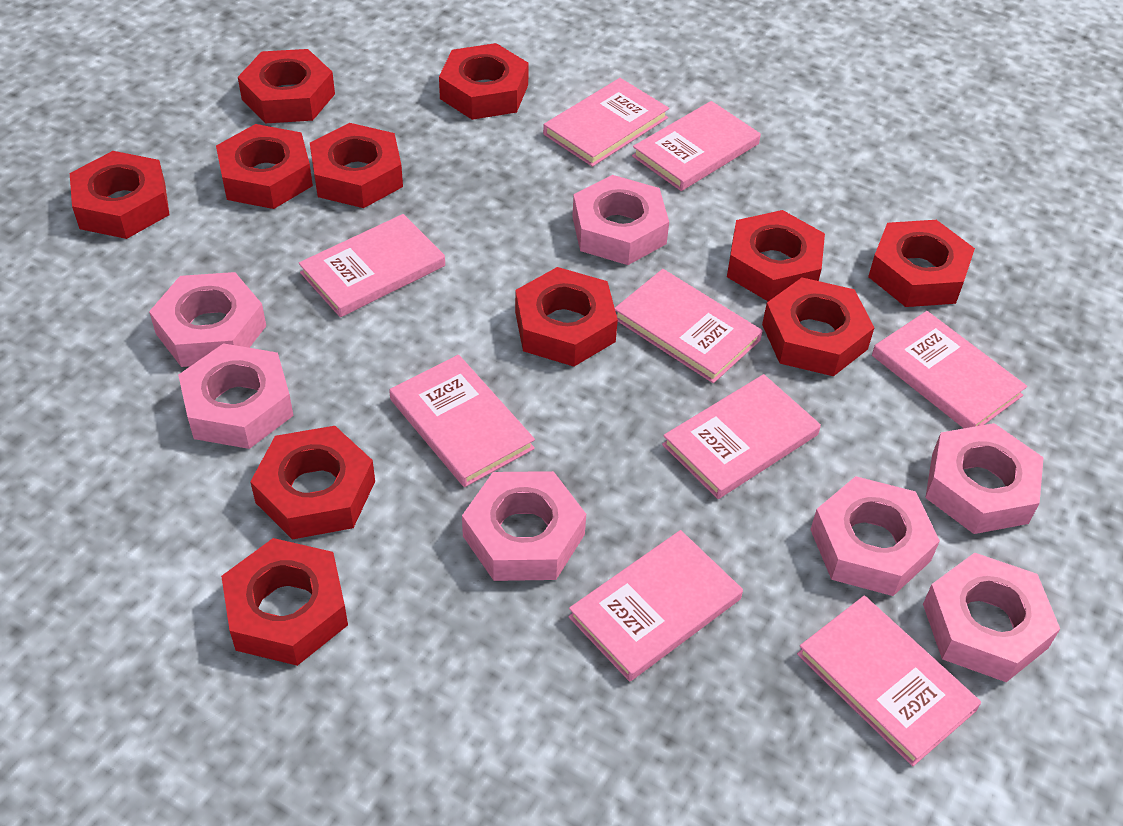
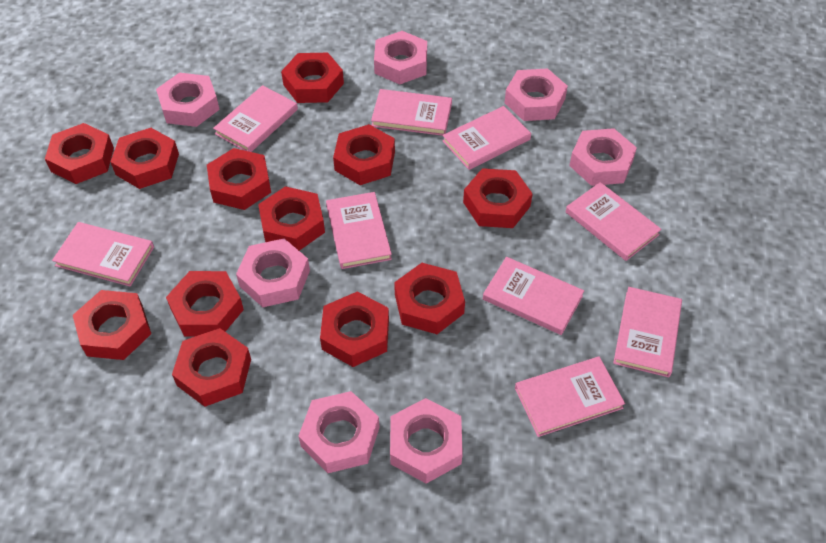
red nut: [70,151,170,239] [216,124,313,209] [221,538,348,666] [238,49,335,124] [250,426,375,540] [310,123,403,208] [439,43,529,120] [515,267,618,367] [727,210,825,301] [762,277,874,376] [868,220,975,307] = 11 -> [45,123,114,184] [73,290,151,360] [110,128,179,189] [166,271,244,337] [172,328,251,407] [207,148,271,210] [258,186,325,251] [281,53,344,103] [320,291,389,367] [333,124,395,185] [394,263,465,334] [463,168,533,228] = 12

